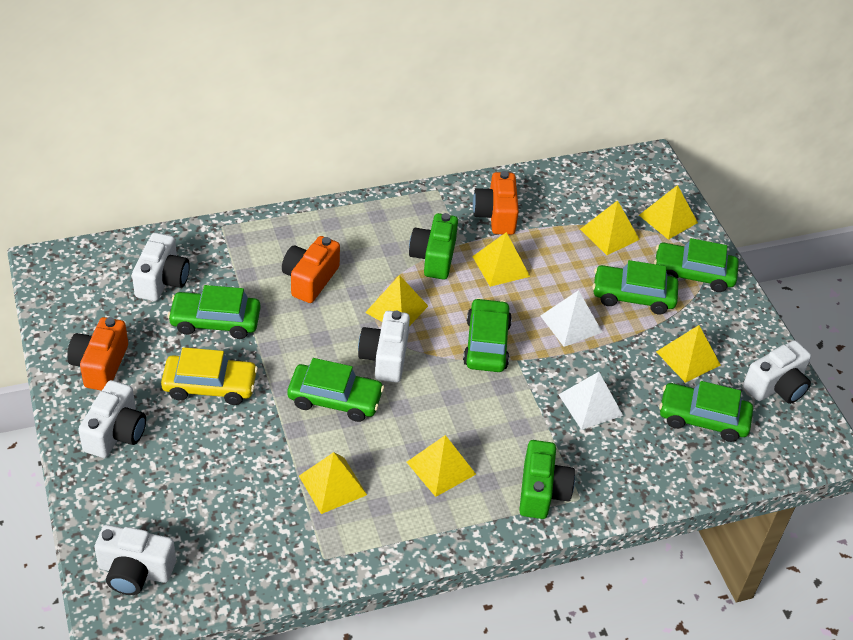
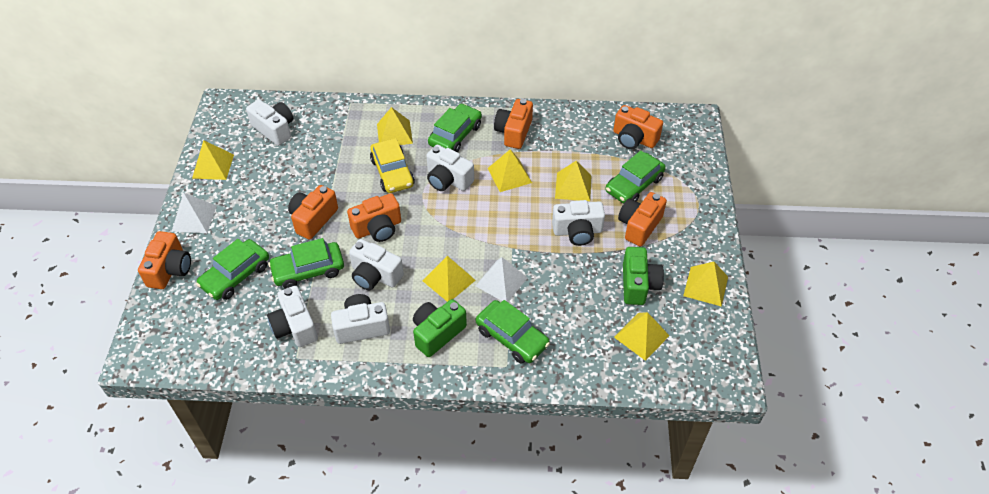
green car: [168,285,261,339] [287,358,384,422] [463,298,512,372] [593,260,678,314] [654,238,739,292] [659,381,753,442] = 6 -> [196,239,269,300] [268,238,344,289] [428,104,482,152] [476,300,550,363] [605,151,666,203] = 5
orange camera: [67,317,128,391] [282,236,340,303] [473,171,519,235] = 3 -> [138,231,191,289] [288,185,338,240] [347,193,401,242] [494,99,533,149] [613,105,663,149] [618,192,667,247] = 6
white camera: [78,380,146,458] [94,525,176,595] [132,233,190,301] [358,311,410,382] [743,340,811,404] = 5 -> [246,100,293,146] [267,286,318,347] [331,294,390,344] [349,239,404,290] [426,145,474,191] [552,200,605,246] = 6

